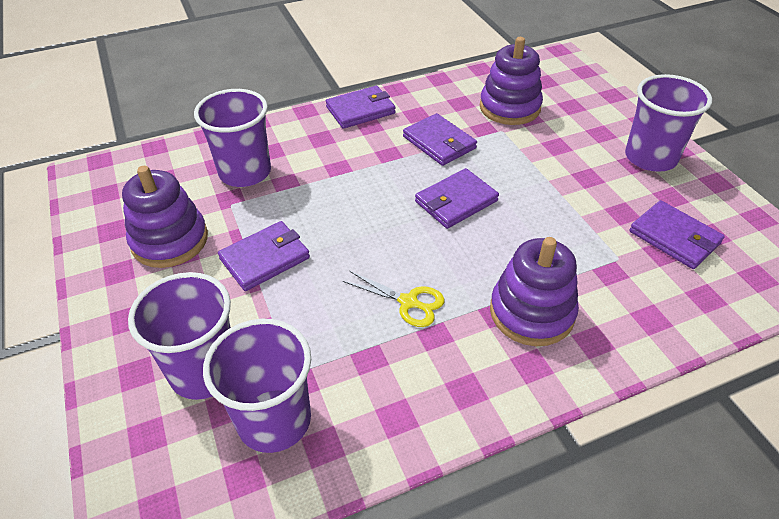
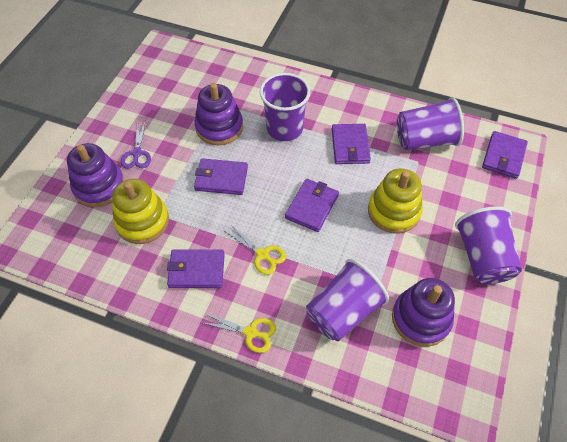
purple scissors: none = 0 -> [121,120,151,169] = 1
yellow scissors: [343,271,445,327] = 1 -> [203,313,276,353] [225,224,286,275] = 2
yellow stacking toy: none = 0 -> [112,179,169,244] [368,168,423,234] = 2

